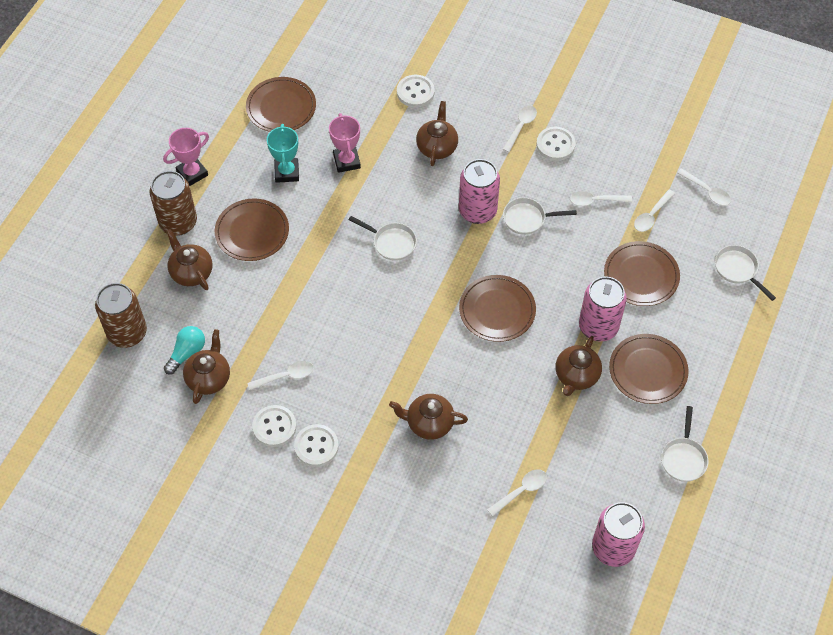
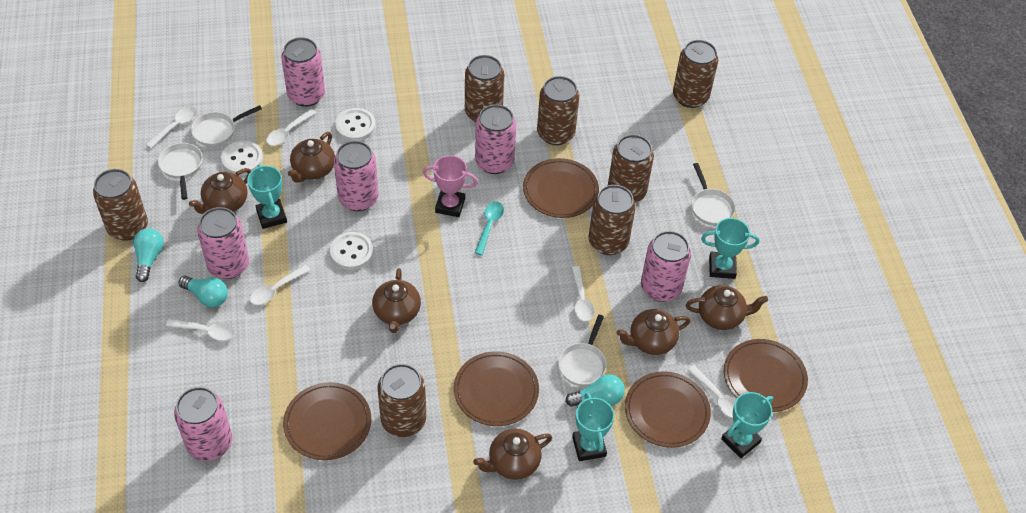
brown can: [95,283,147,348] [149,171,197,236] = 2 -> [93,169,148,241] [377,364,426,437] [465,55,504,122] [537,76,579,145] [588,185,636,255] [608,134,654,203] [673,40,718,108] = 7
brown teapot: [166,229,212,290] [183,329,230,404] [389,394,468,440] [416,101,458,166] [555,336,602,396] = 5 -> [189,168,251,214] [288,132,335,183] [372,268,421,333] [473,429,552,480] [617,309,690,355] [686,285,768,330] = 6
pink can: [459,159,500,224] [579,277,627,341] [592,502,645,567] = 3 -> [174,387,232,461] [197,207,249,279] [281,37,325,107] [334,141,379,211] [475,104,516,174] [641,231,691,302] = 6
pink trophy: [163,128,209,186] [329,113,361,173] = 2 -> [423,155,478,217] = 1
turquoise light bulb: [164,326,205,375] = 1 -> [133,228,164,282] [178,276,228,308] [565,374,625,407] = 3
turquoise spoon: none = 0 -> [475,201,504,255] = 1
turquoise trophy: [267,124,299,183] = 1 -> [247,164,287,229] [572,392,614,461] [701,218,759,279] [721,392,773,458] = 4
white button: [252,405,297,447] [294,424,339,467] [397,75,435,107] [536,127,576,161] = 4 -> [221,141,263,175] [330,232,373,270] [335,108,376,141] = 3

